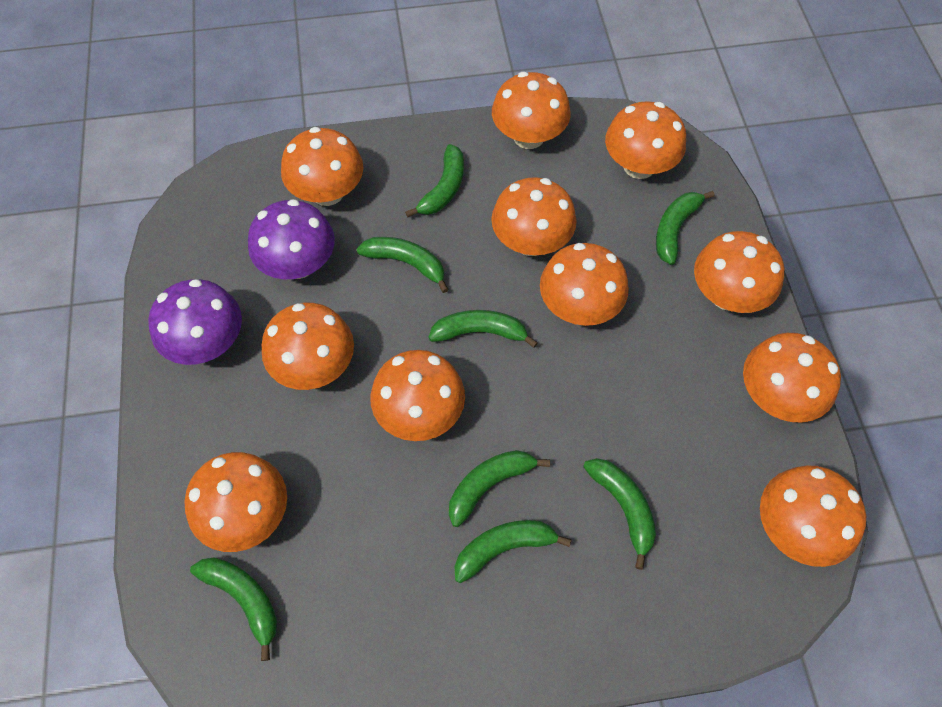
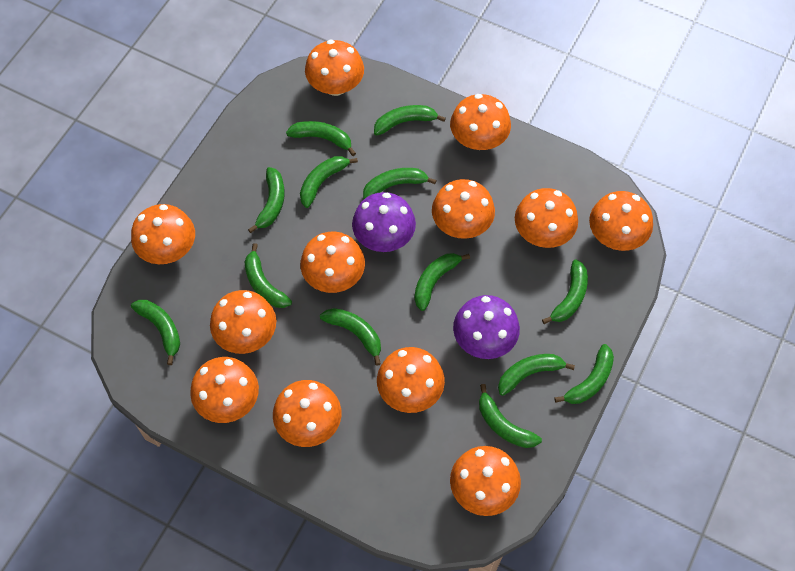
green banana: [190,558,277,661] [357,237,449,293] [405,144,464,217] [428,310,538,348] [449,450,550,527] [454,520,572,583] [583,458,656,570] [656,191,715,265] = 8 -> [131,300,180,365] [244,243,292,308] [248,167,285,233] [286,121,356,156] [300,156,358,208] [320,308,381,366] [363,168,437,199] [374,105,446,136] [414,253,470,311] [479,384,542,448] [498,354,575,396] [542,259,588,324] [554,344,614,404] = 13
orange mushroom: [185,452,287,552] [262,303,354,390] [281,127,363,206] [370,350,465,441] [491,177,577,256] [492,72,571,149] [540,243,629,326] [605,101,686,179] [694,231,784,313] [743,333,841,422] [760,465,866,567] = 11 -> [131,204,195,264] [190,357,259,423] [210,290,276,354] [273,380,341,447] [300,232,365,293] [305,39,364,96] [377,347,445,413] [432,179,495,239] [450,94,511,150] [450,446,521,516] [515,188,578,248] [589,191,653,251] = 12

